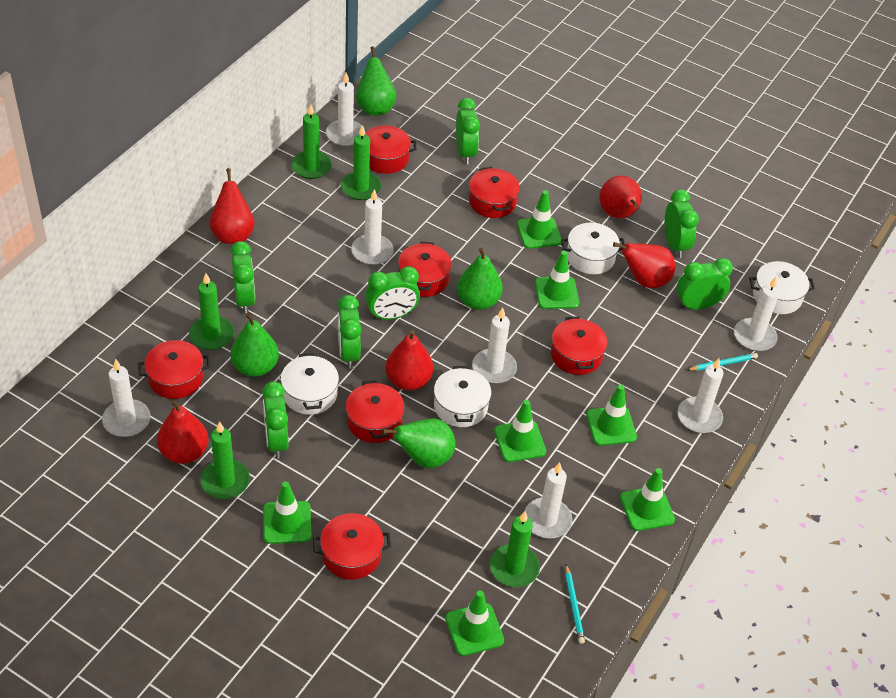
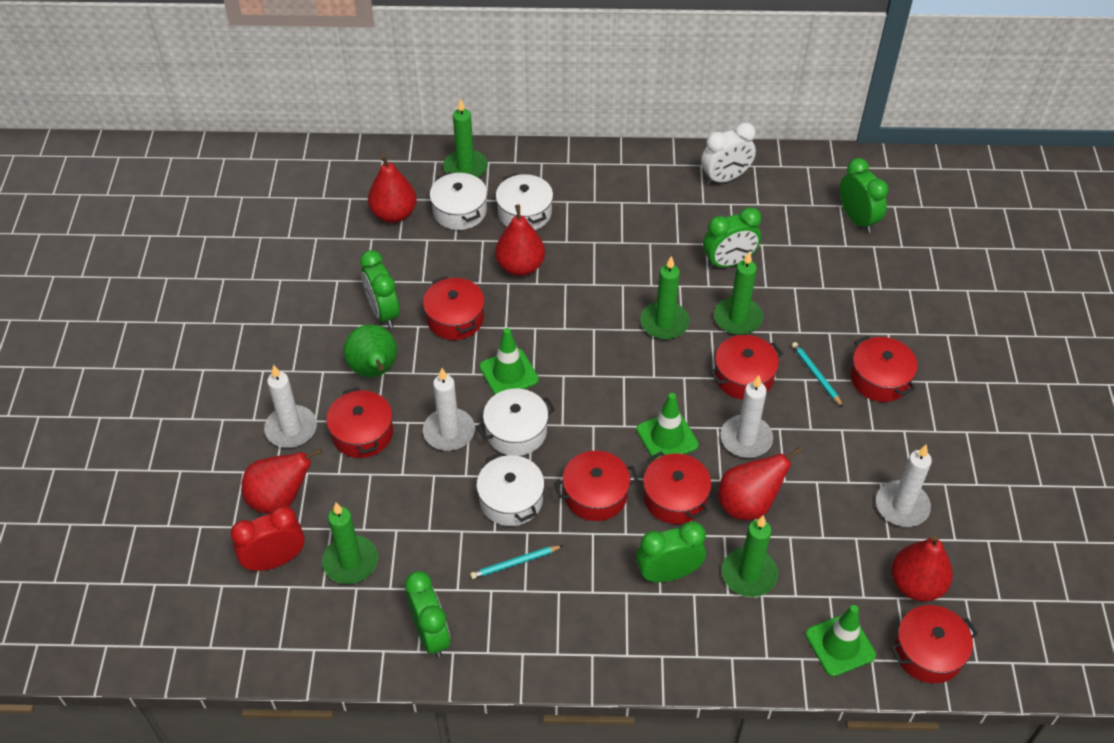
green clock: [230,241,255,314] [262,381,289,458] [338,295,361,369] [365,266,420,320] [456,98,480,164] [665,189,699,258] [677,258,733,310] = 7 -> [360,250,400,328] [405,571,450,658] [636,522,706,582] [703,207,761,269] [840,158,889,233] = 5
green pear: [230,313,279,377] [356,46,396,116] [382,418,455,468] [457,248,503,310] = 4 -> [344,324,397,377] = 1
green traffic cone: [263,481,312,544] [445,590,504,656] [494,400,546,462] [517,190,562,249] [535,251,579,309] [586,385,637,446] [620,468,675,531] = 7 -> [479,328,539,395] [636,393,699,460] [806,605,876,677] = 3
red clock: none = 0 -> [230,506,305,571] = 1
white candle: [102,359,151,437] [326,72,365,147] [351,189,394,265] [472,308,517,384] [524,462,572,538] [677,358,724,433] [734,277,780,351] = 7 -> [264,365,317,448] [423,368,475,451] [721,375,773,458] [876,444,932,527] = 4
white clock: none = 0 -> [701,122,756,185] = 1

